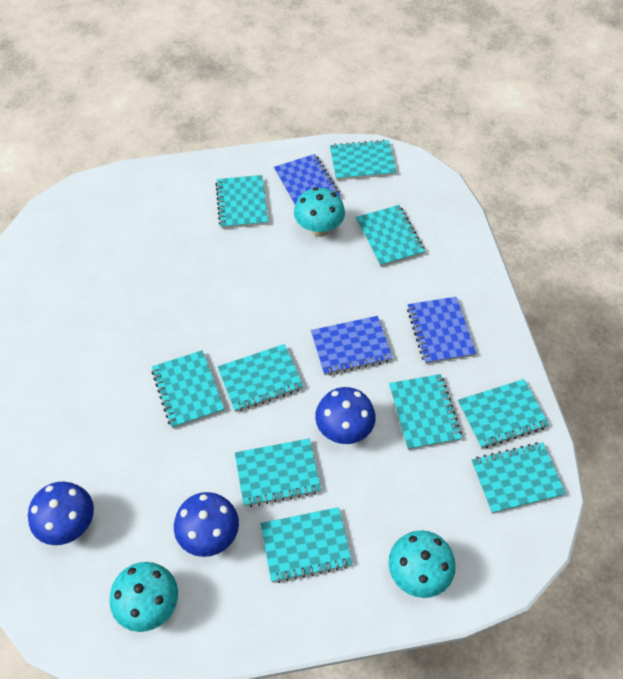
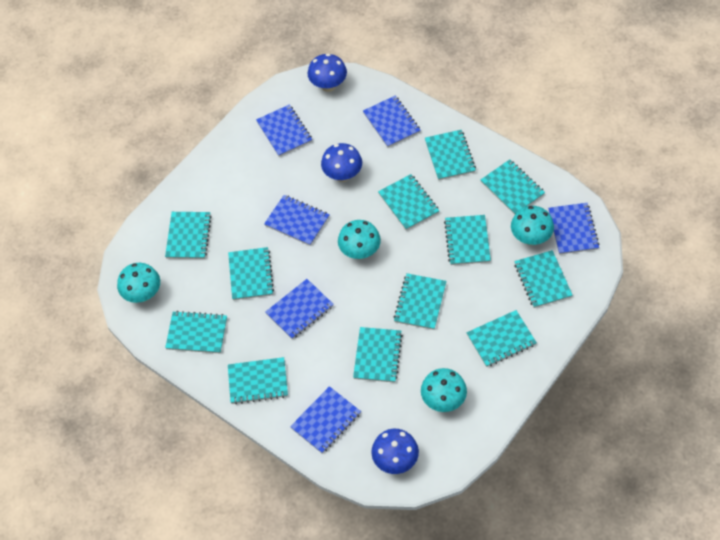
blue notebook: [274,154,340,206] [311,316,393,376] [407,297,476,364] = 3 -> [256,105,312,157] [264,195,329,246] [266,279,334,339] [290,386,361,454] [363,96,421,148] [548,203,600,255] = 6
turquoise mushroom: [110,562,178,632] [294,187,345,237] [389,530,456,598] = 3 -> [117,263,160,303] [338,220,381,259] [421,368,467,412] [511,206,554,245] = 4
turquoise notebook: [151,350,224,429] [215,175,268,229] [218,344,304,412] [235,438,321,507] [260,507,352,583] [330,139,396,180] [356,205,425,267] [389,374,462,450] [458,379,549,449] [471,442,566,514] = 10 -> [165,212,212,259] [165,311,227,354] [228,247,274,300] [228,357,288,404] [353,327,403,383] [378,174,439,230] [394,273,446,330] [425,130,476,180] [444,215,491,265] [467,310,537,367] [481,159,545,215] [514,250,573,308] = 12

